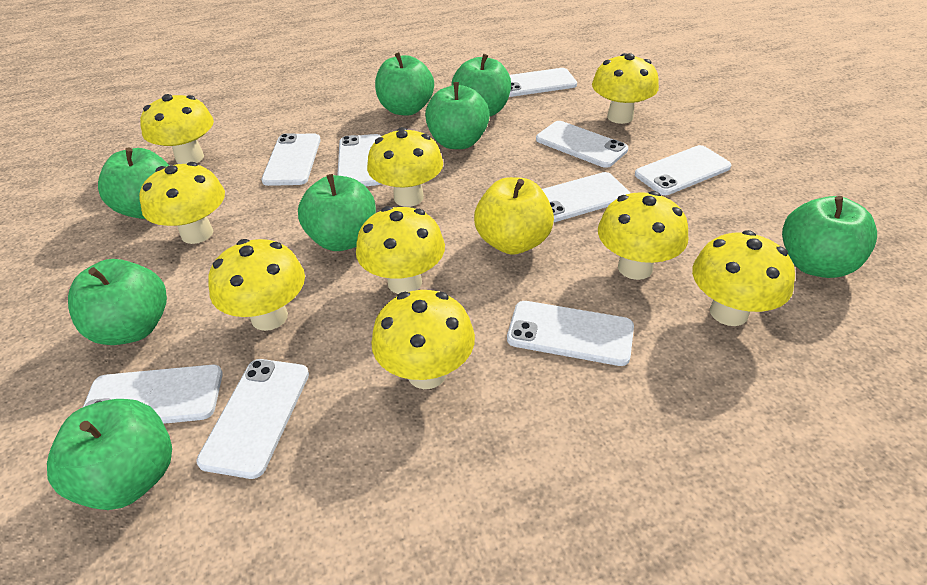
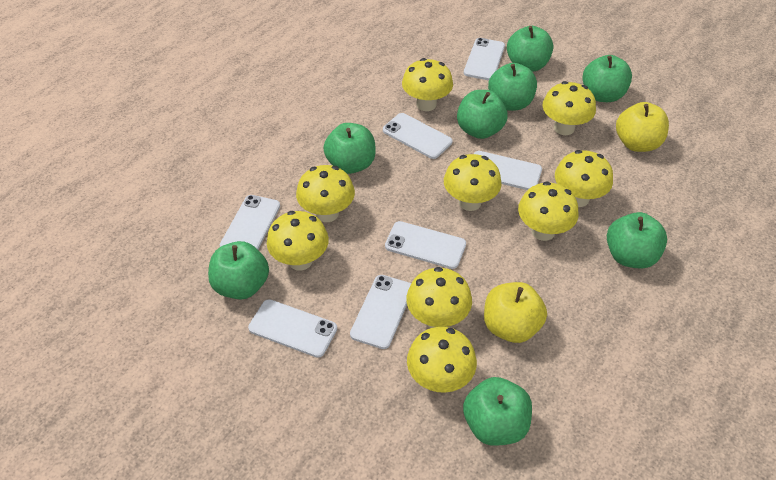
white phone: [83,365,223,424] [196,359,309,479] [261,133,321,186] [337,134,381,186] [507,301,634,366] [509,68,577,97] [536,121,628,168] [542,172,630,223] [635,145,731,195] = 9 -> [220,195,280,249] [248,299,337,358] [350,275,411,349] [383,113,453,159] [385,221,466,269] [464,38,505,80] [474,151,542,190] = 7
yellow apple: [474,177,554,255] = 1 -> [484,282,547,343] [616,102,669,152] = 2

